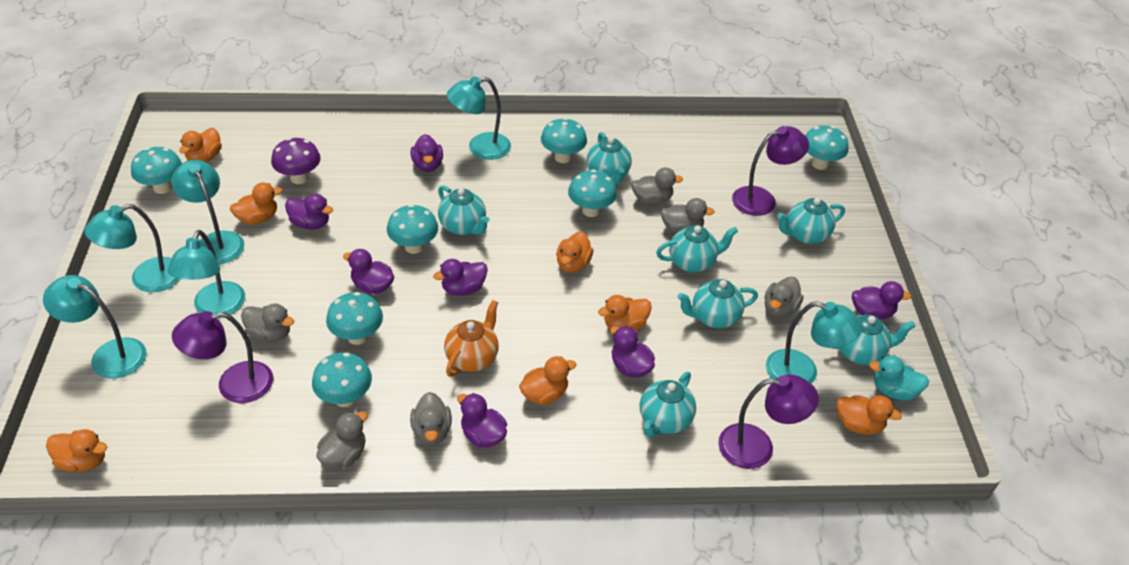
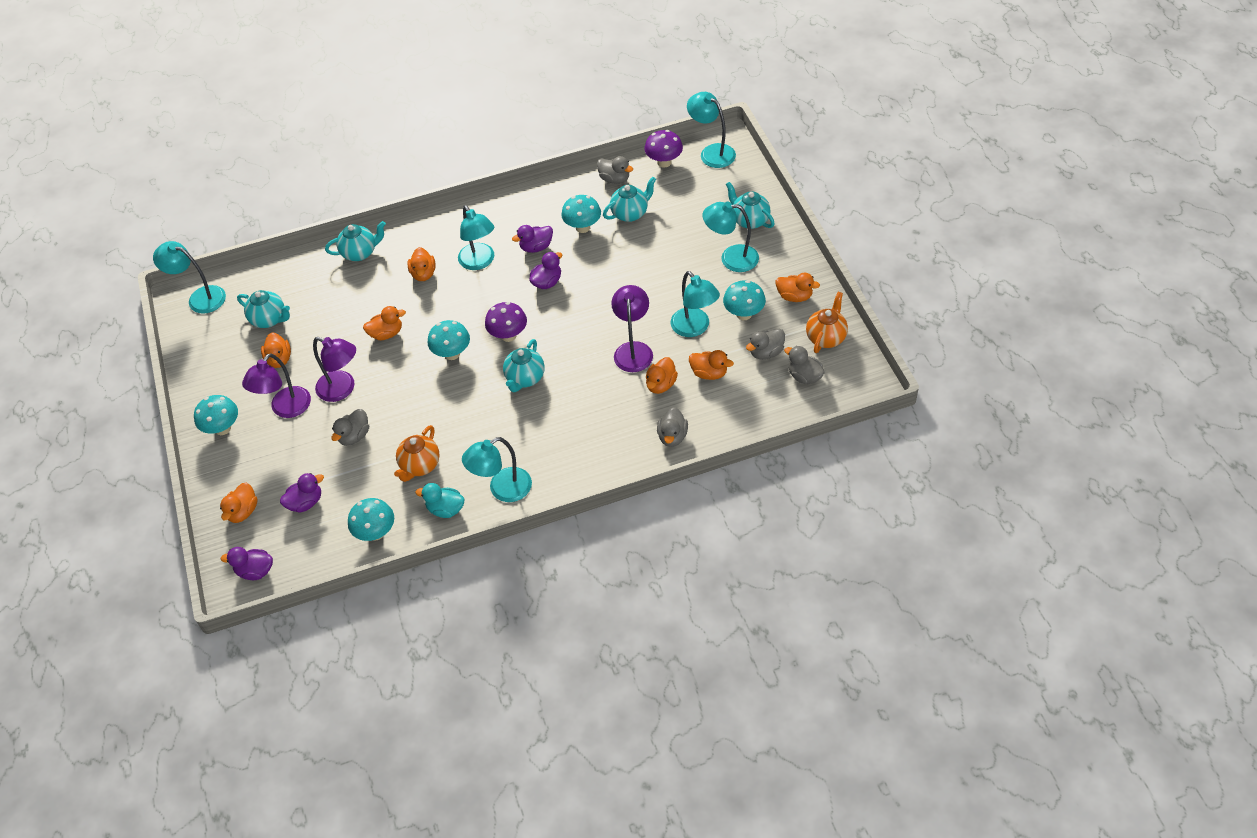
grey duck: [241,304,294,342] [316,411,368,469] [410,392,452,445] [631,167,683,205] [660,198,715,233] [764,277,803,318] = 6 -> [332,409,369,446] [597,156,633,184] [657,407,688,447] [746,329,785,360] [784,346,825,384] = 5
orange teapot: [444,300,499,377] = 1 -> [394,425,440,482] [806,292,848,353] = 2
purple duck: [285,194,333,230] [343,249,394,294] [411,134,443,172] [433,259,488,296] [457,393,507,447] [610,326,655,378] [852,281,911,320] = 7 -> [221,547,273,580] [280,473,324,513] [512,225,553,253] [529,252,563,289] = 4
purple mushroom: [271,138,321,184] = 1 -> [485,302,527,342] [644,130,683,168] = 2
turquoise mushroom: [131,147,182,194] [312,352,372,407] [326,292,383,345] [387,204,438,254] [541,118,587,163] [568,169,617,217] [805,125,849,170] = 7 -> [194,395,238,435] [348,498,394,541] [428,320,470,360] [561,195,601,233] [723,280,766,320] = 5
turquoise teapot: [438,185,489,235] [587,132,632,184] [640,372,696,437] [656,225,738,273] [678,279,758,328] [777,198,845,244] [832,314,915,365] = 7 -> [237,290,290,328] [325,221,386,261] [503,339,545,392] [603,177,656,222] [726,182,775,229] = 5

